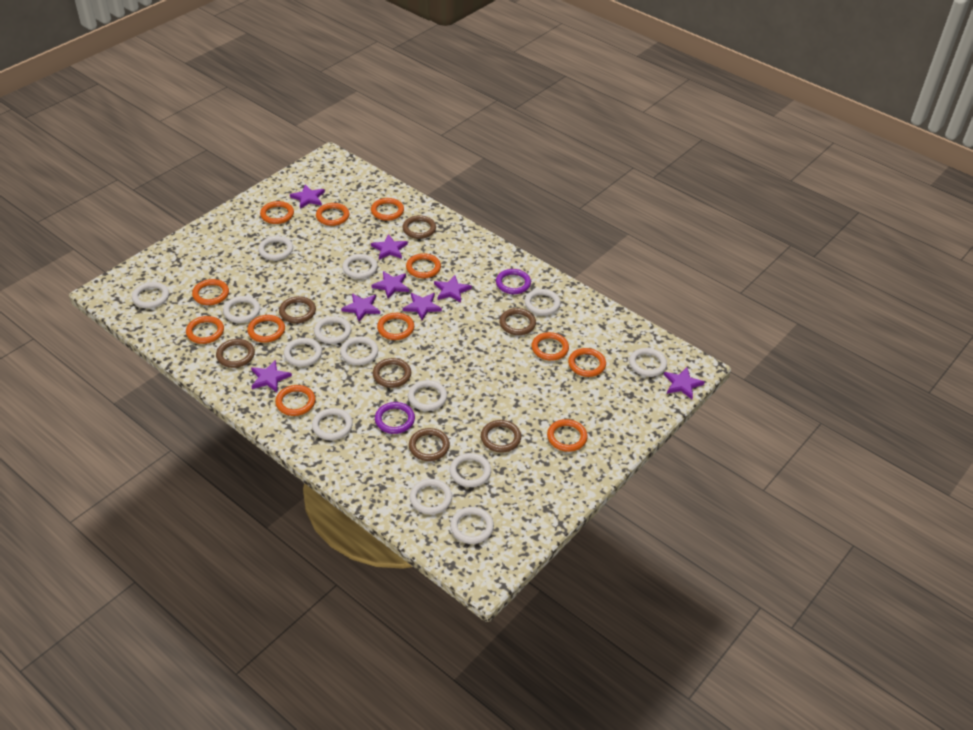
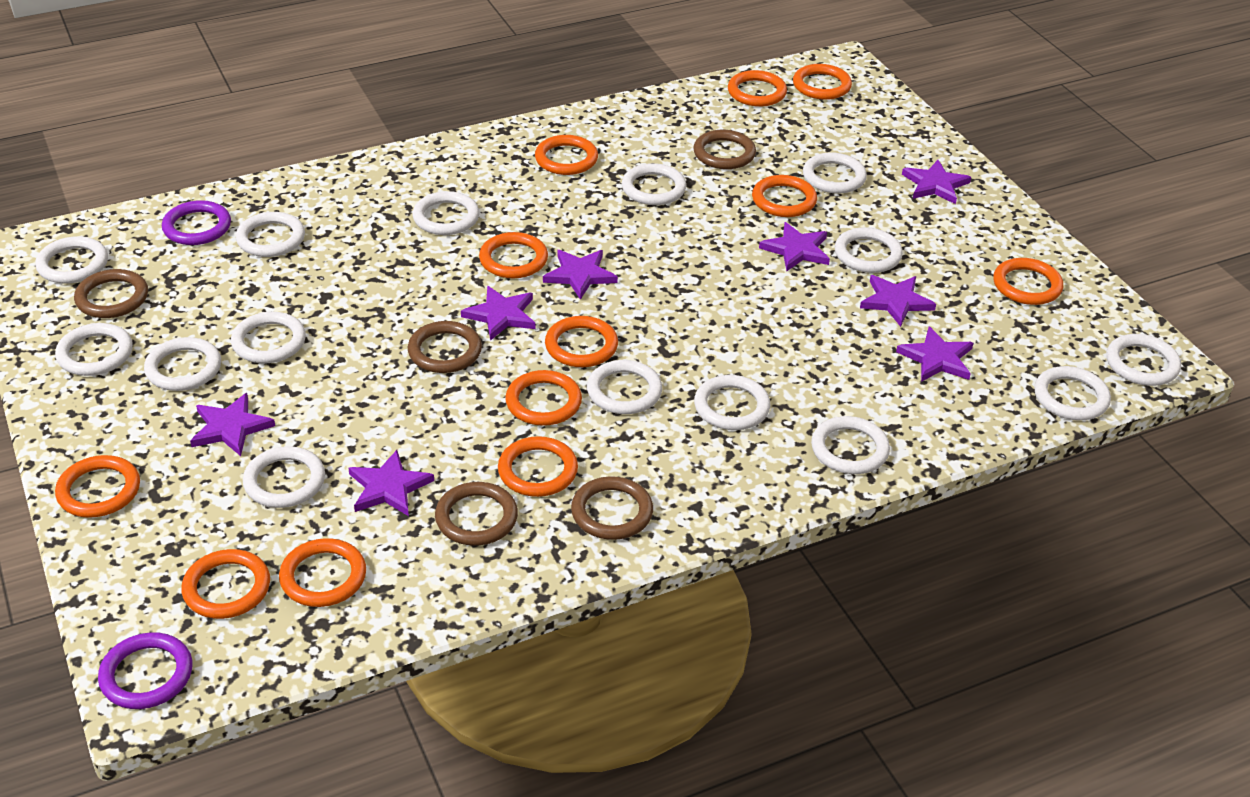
brown ring: [216,339,255,368] [279,296,316,323] [373,358,411,388] [403,215,436,239] [409,428,450,461] [481,420,521,453] [499,308,536,335] = 7 -> [74,269,148,318] [408,321,482,373] [435,482,518,546] [571,476,653,540] [693,130,756,169] = 5
white ring: [132,282,169,308] [223,296,260,323] [258,236,293,260] [284,338,322,367] [312,408,353,440] [314,316,352,344] [340,337,378,365] [342,254,378,279] [408,380,447,411] [410,479,452,515] [450,453,491,487] [450,507,494,544] [525,289,561,315] [629,348,667,377] = 14 -> [35,236,108,284] [55,323,133,376] [144,337,221,391] [231,312,306,363] [236,212,305,257] [243,446,325,508] [413,191,480,235] [587,360,662,414] [622,163,686,205] [694,375,770,430] [803,153,867,194] [811,416,890,474] [835,227,903,273] [1034,366,1111,420] [1106,334,1181,386] = 15

